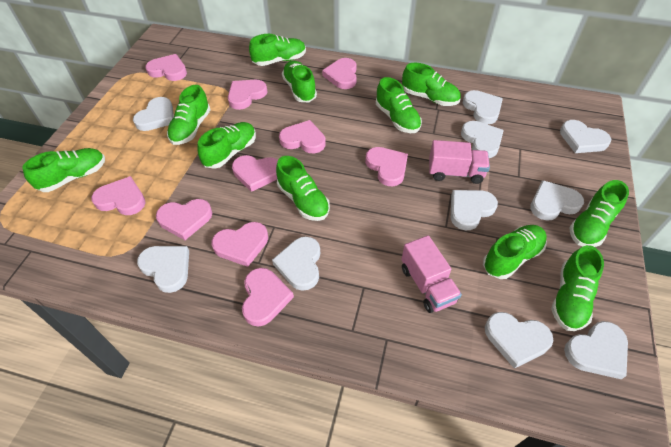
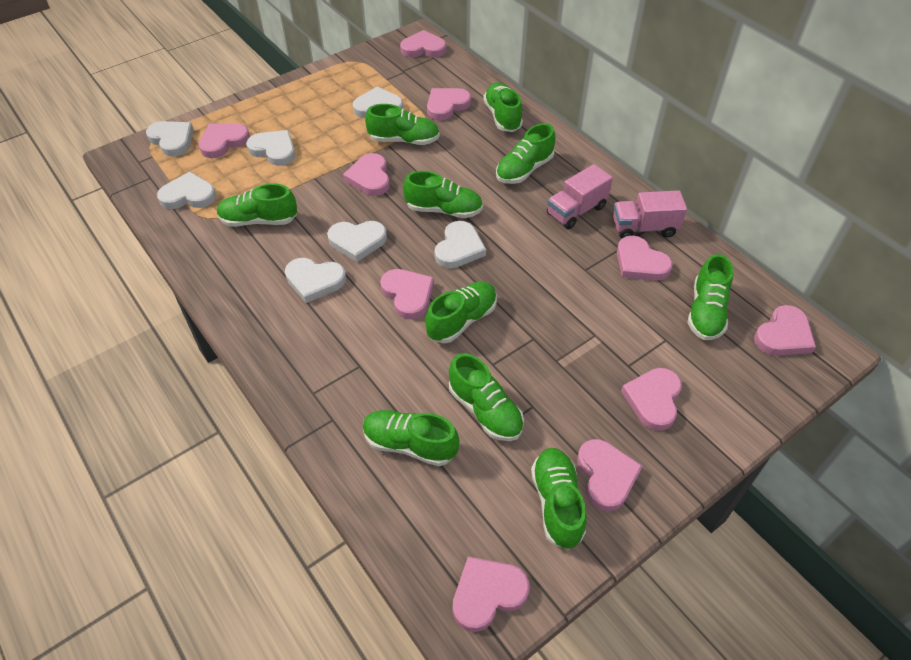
green shoe: [22,148,105,192] [167,85,211,145] [197,122,256,169] [249,34,306,66] [276,156,330,221] [282,61,317,102] [376,77,422,133] [402,63,461,106] [483,225,547,279] [551,245,604,331] [570,180,629,247] = 11 -> [217,183,297,227] [363,410,459,466] [365,104,440,145] [403,171,483,218] [425,282,497,344] [449,353,524,441] [483,83,523,132] [496,123,555,184] [531,448,587,550] [688,254,733,340] = 10
white heart: [133,97,174,131] [137,246,189,293] [272,236,320,291] [451,190,498,230] [461,121,504,158] [463,90,503,124] [485,312,554,369] [530,180,584,221] [560,120,611,153] [564,321,628,379] = 10 -> [146,121,194,156] [157,172,216,209] [246,130,295,166] [285,258,346,303] [327,221,387,262] [353,86,403,118] [434,221,486,268] = 7

